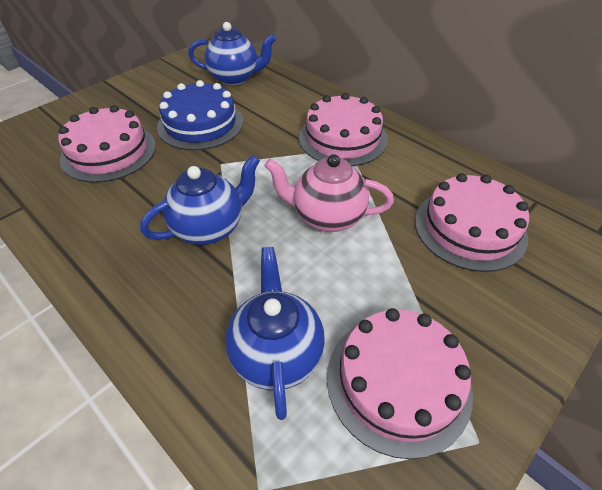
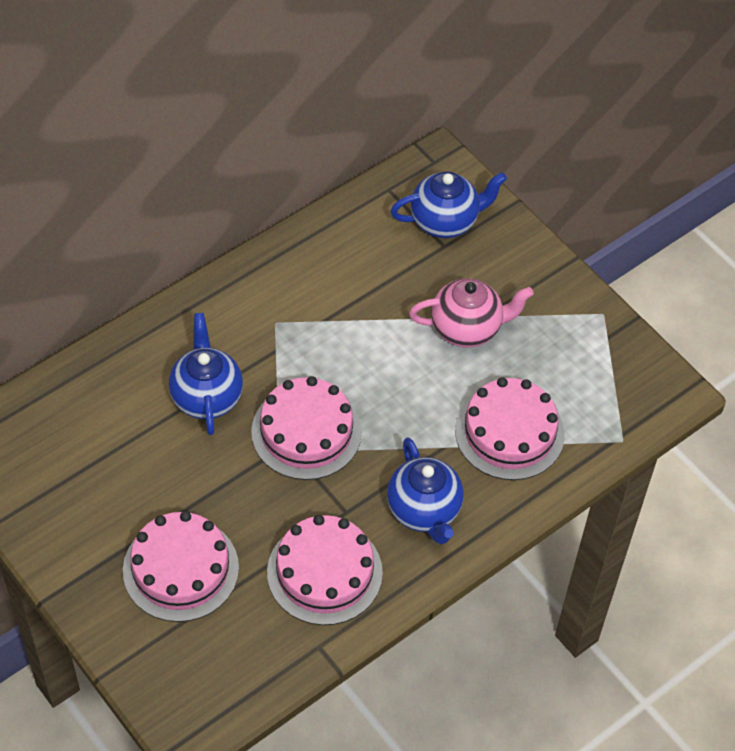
blue cake: [157,80,243,150] = 1 -> none = 0

